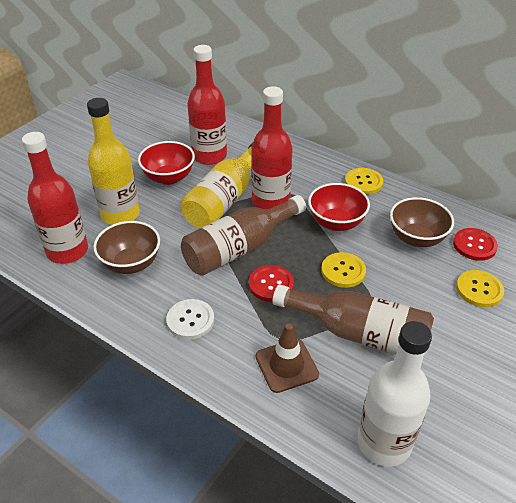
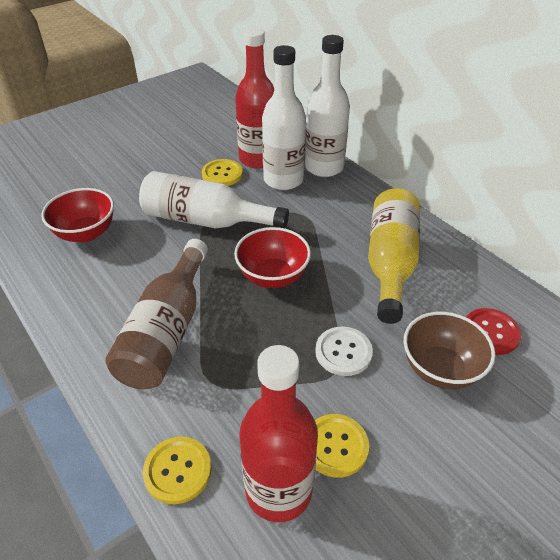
brown bottle: [181,195,306,276] [273,284,434,355] = 2 -> [106,239,208,390] = 1
brown bowl: [93,221,160,274] [390,197,454,247] = 2 -> [404,312,495,389] = 1
brown traffic cone: [256,323,319,393] = 1 -> none = 0
red bottle: [22,132,88,264] [187,45,227,165] [251,86,293,209] = 3 -> [235,28,274,169] [239,345,318,522] = 2
red button: [249,265,294,302] [453,228,498,261] = 2 -> [466,308,521,355] = 1
white bottle: [357,321,432,467] = 1 -> [139,171,289,228] [262,45,306,190] [305,35,350,177] = 3
yellow bottle: [87,98,140,225] [180,143,253,228] = 2 -> [368,188,420,324] = 1

